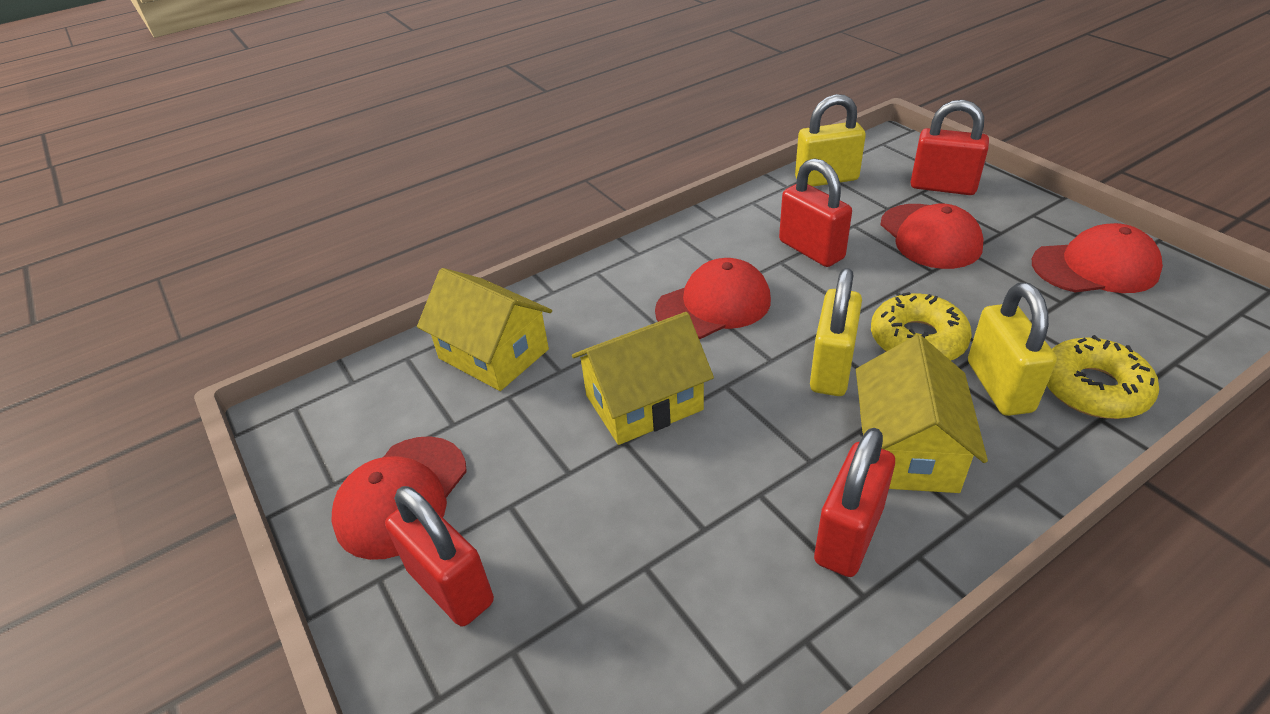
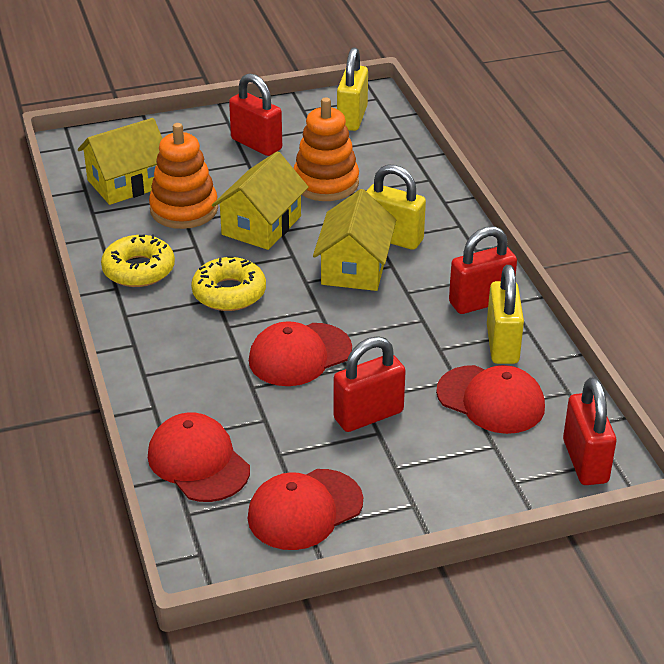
orange stacking toy: none = 0 -> [149,123,218,229] [293,97,359,201] = 2

